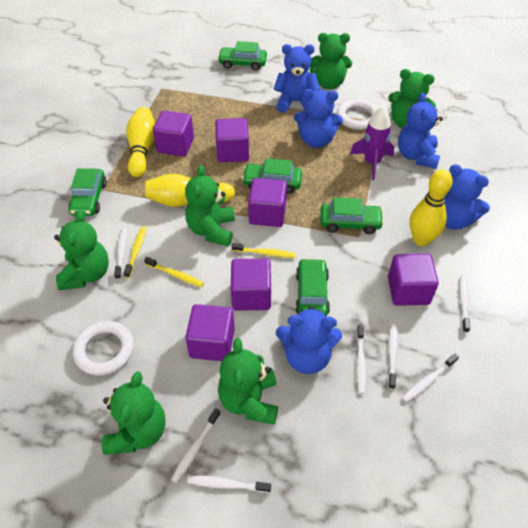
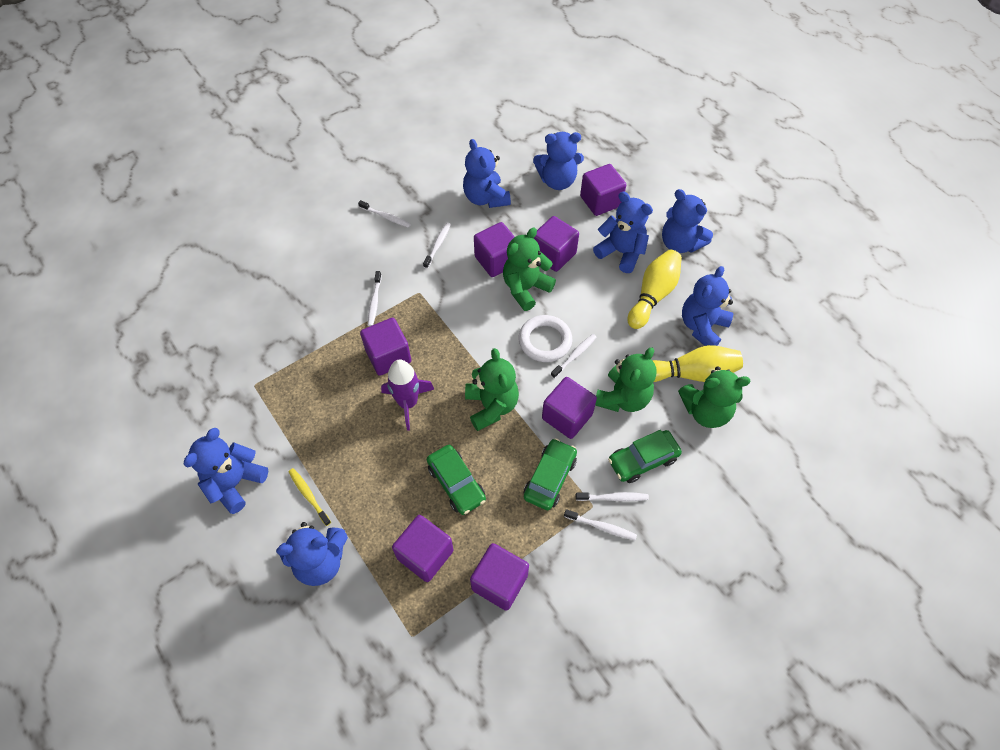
blue teddy bear: [274,44,320,113] [276,306,342,374] [294,89,343,148] [398,92,443,169] [445,164,490,230] = 5 -> [184,428,268,514] [276,522,348,586] [463,139,511,208] [533,132,584,190] [593,192,653,273] [662,189,713,253] [682,266,733,346] = 7
green car: [68,168,107,216] [217,41,267,71] [242,158,302,194] [295,258,330,316] [320,197,384,234] = 5 -> [427,445,486,515] [524,438,577,510] [608,430,682,483] = 3
green teddy bear: [54,210,109,290] [102,371,166,454] [185,165,235,246] [218,338,278,425] [310,33,352,90] [388,69,436,129] = 6 -> [465,348,519,431] [503,228,556,311] [595,347,656,412] [678,366,750,428] = 4
purple cube: [153,111,194,156] [185,304,235,361] [215,118,249,162] [231,259,271,311] [248,178,287,227] [388,254,439,306] = 6 -> [360,318,411,376] [392,515,453,582] [470,543,529,611] [474,222,515,277] [534,216,579,272] [542,377,597,439] [580,164,626,216] = 7
white ring: [73,321,134,376] [337,99,378,130] = 2 -> [519,315,572,362] = 1
white toothbrush: [114,228,127,280] [171,408,221,483] [187,475,271,493] [356,325,366,394] [388,324,398,389] [402,354,459,402] [459,275,470,333] = 7 -> [358,200,411,228] [368,271,382,326] [423,223,451,269] [551,334,597,379] [564,509,637,540] [576,492,649,501] = 6
yellow bowling pin: [126,107,156,177] [145,173,235,207] [410,170,453,246] = 3 -> [628,250,682,329] [652,345,743,382] = 2
yellow toothbrush: [124,227,146,278] [144,257,204,287] [232,243,296,258] = 3 -> [289,468,331,526] = 1

